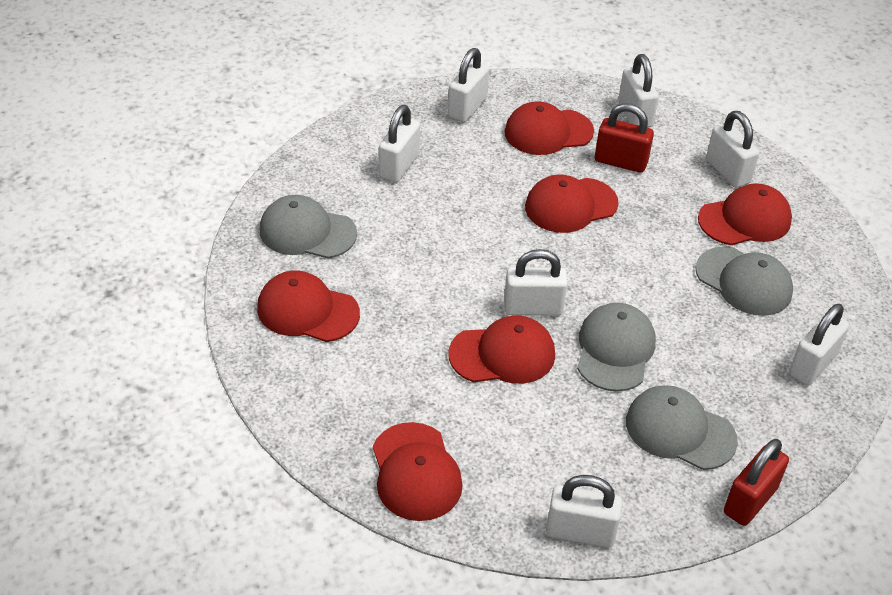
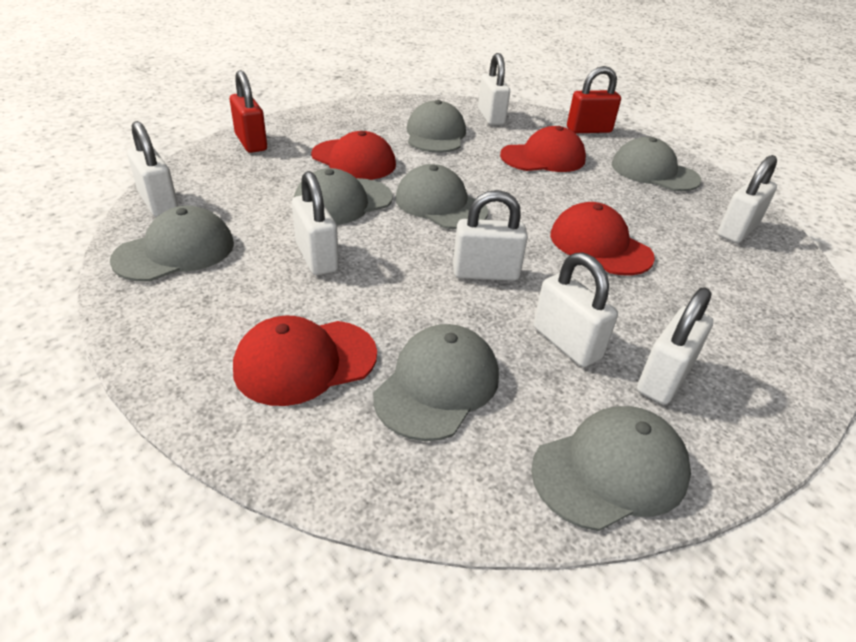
grey cap: [260,195,357,259] [577,303,656,392] [626,385,738,470] [695,246,793,316] = 4 -> [110,206,234,282] [294,168,393,225] [373,324,499,441] [395,164,488,229] [407,100,466,153] [531,406,691,531] [612,137,702,191] = 7
red cap: [257,270,360,342] [373,422,463,521] [449,315,555,384] [504,102,594,155] [525,174,618,233] [698,183,792,245] = 6 -> [233,315,377,406] [311,131,396,180] [500,126,586,172] [550,202,655,276] = 4

